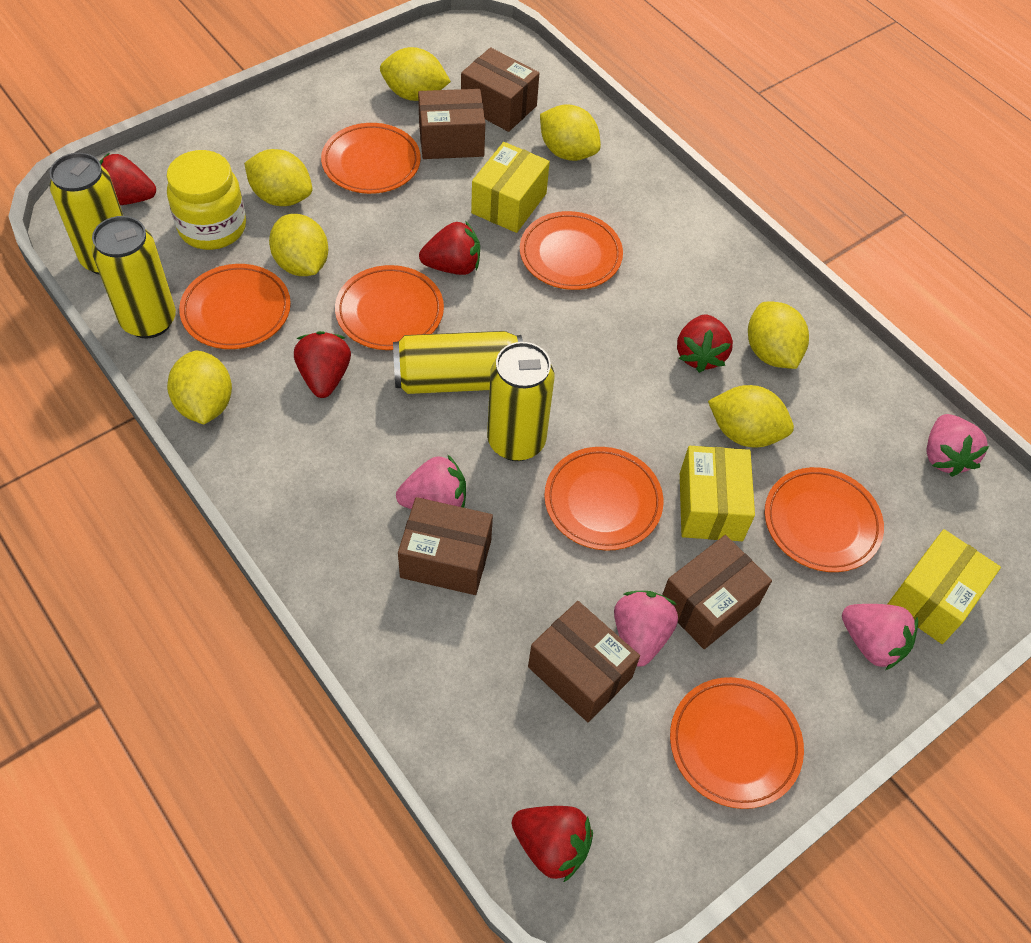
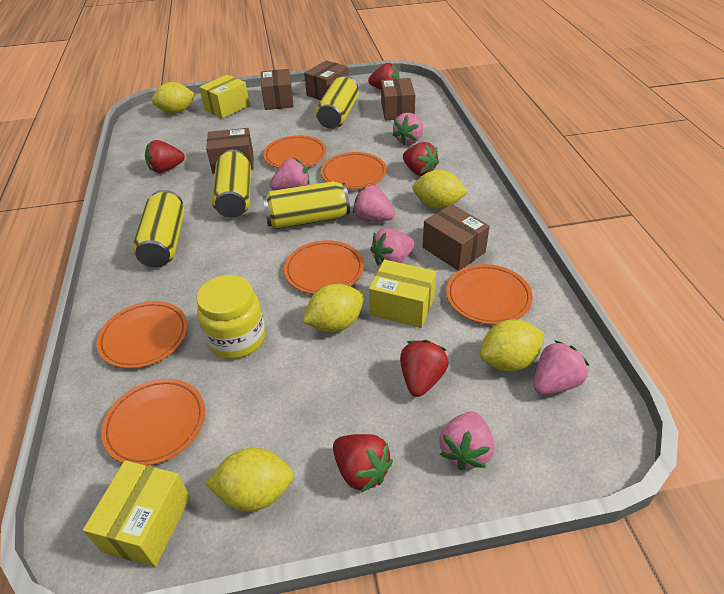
orange plate: [179,264,291,349] [321,123,421,194] [335,265,444,350] [520,211,623,290] [544,447,663,551] [670,677,804,809] [765,467,884,572] = 7 -> [96,301,188,368] [101,379,205,466] [263,135,326,168] [284,240,364,294] [321,152,387,189] [446,264,533,325] = 6
pink strawberry: [396,454,466,509] [614,591,678,667] [842,604,918,670] [927,414,989,477] = 4 -> [270,158,310,191] [353,185,395,221] [370,228,415,265] [393,113,423,145] [439,411,495,470] [534,340,589,395] = 6
yellow lemon: [167,350,232,424] [244,149,312,206] [269,214,328,276] [380,47,451,101] [540,104,601,161] [708,385,794,447] [748,302,809,369] = 7 -> [152,82,196,114] [205,448,294,512] [303,284,364,332] [412,170,468,209] [480,319,544,371] = 5

